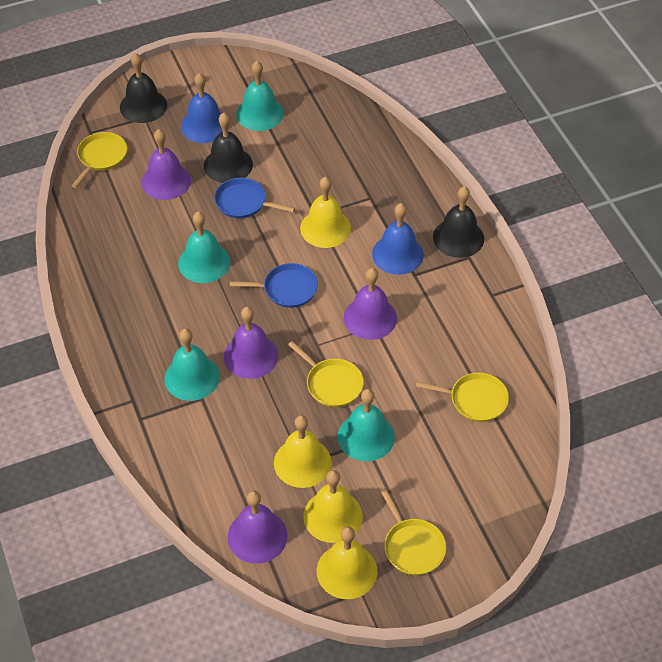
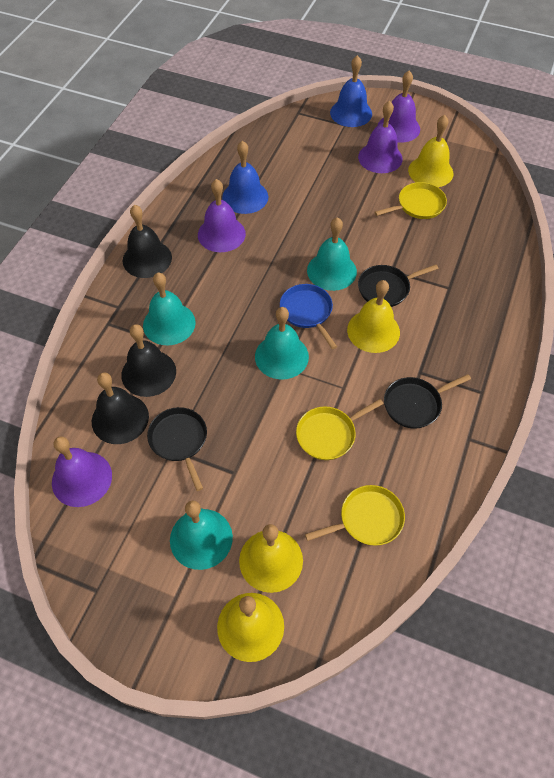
black pan: none = 0 -> [147,407,207,491] [358,265,438,307] [384,374,471,429] = 3
blue pan: [214,178,295,218] [230,263,318,308] = 2 -> [280,284,337,349] = 1
yellow pan: [72,132,127,188] [288,341,364,407] [380,488,446,575] [416,372,509,422] = 4 -> [296,399,384,460] [305,485,405,546] [375,182,447,219] = 3

